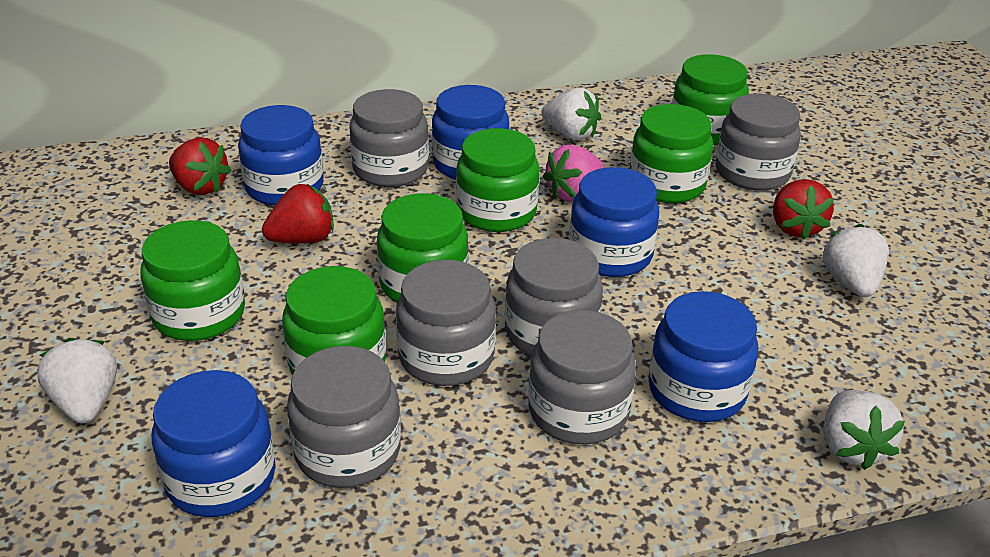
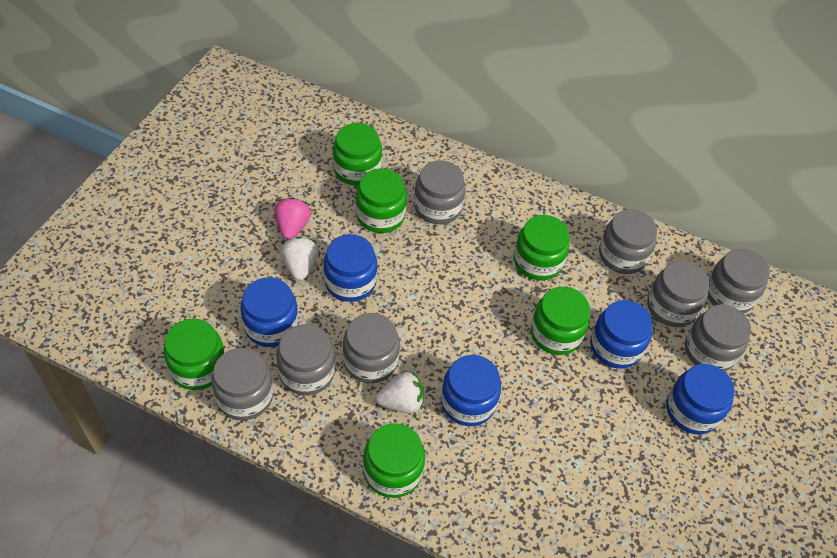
grey jar: [287,346,401,488] [349,89,429,187] [396,260,496,386] [505,238,603,356] [528,310,636,444] [716,94,801,191] = 6 -> [211,348,273,420] [276,324,335,395] [343,313,400,383] [414,160,465,224] [599,209,657,274] [647,260,710,327] [685,304,751,371] [708,249,770,314] = 8
red strawberry: [169,137,231,195] [262,184,334,244] [773,179,834,240] = 3 -> none = 0
white strawberry: [37,338,117,424] [541,87,601,140] [823,224,889,297] [824,390,905,470] = 4 -> [281,237,319,281] [376,371,424,413] = 2

